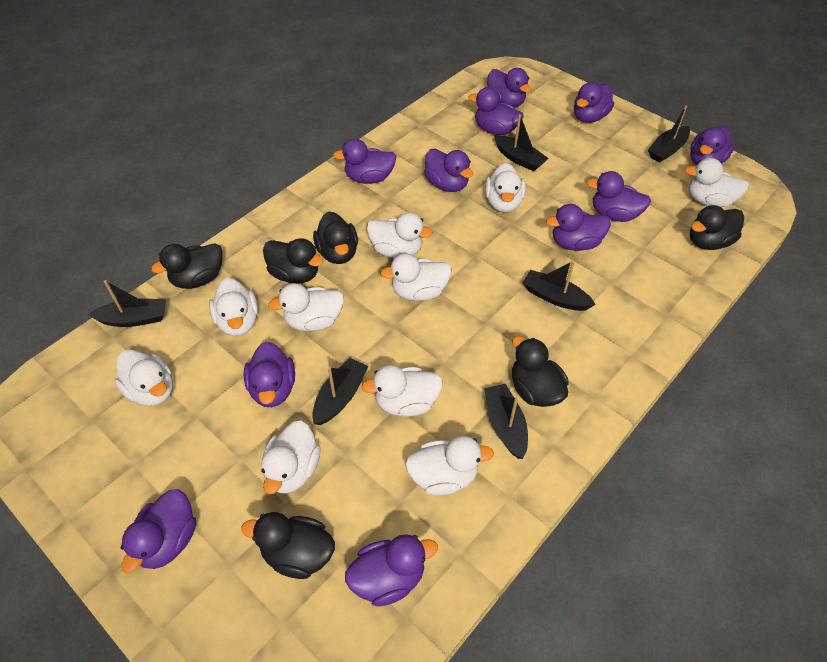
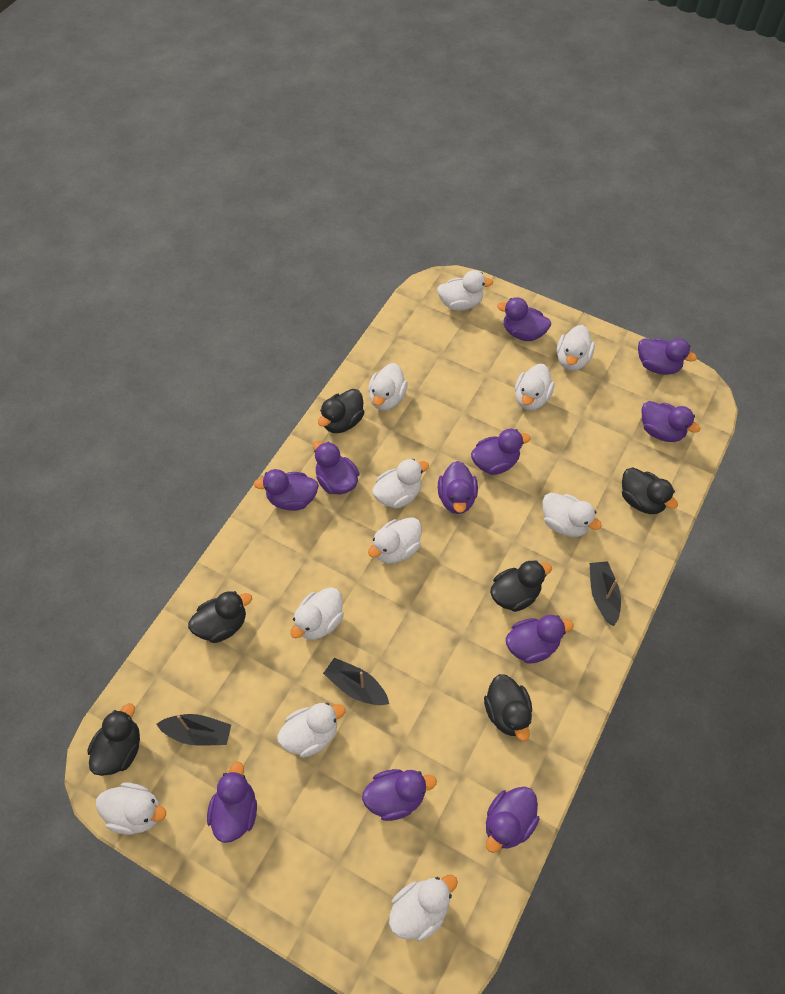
black boat: [87,280,166,327] [312,358,368,425] [484,384,528,459] [494,114,549,171] [522,261,596,311] [648,105,690,163] = 6 -> [156,714,231,745] [323,658,389,705] [590,561,621,626] = 3
white duck: [114,349,173,406] [209,278,258,336] [261,421,321,494] [268,283,344,331] [361,365,443,416] [367,213,433,258] [380,253,451,301] [405,436,494,495] [485,163,526,212] [685,158,749,207] = 10 -> [96,782,166,835] [277,703,346,757] [290,587,344,640] [368,363,408,411] [368,517,422,564] [372,459,429,509] [389,875,458,942] [437,270,493,311] [515,364,554,410] [543,493,602,537] [557,325,595,371] = 11

